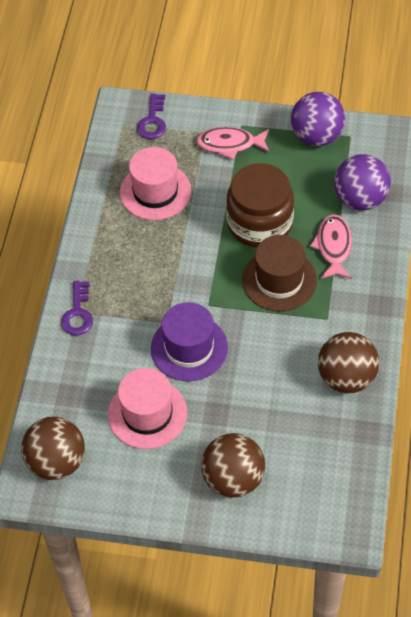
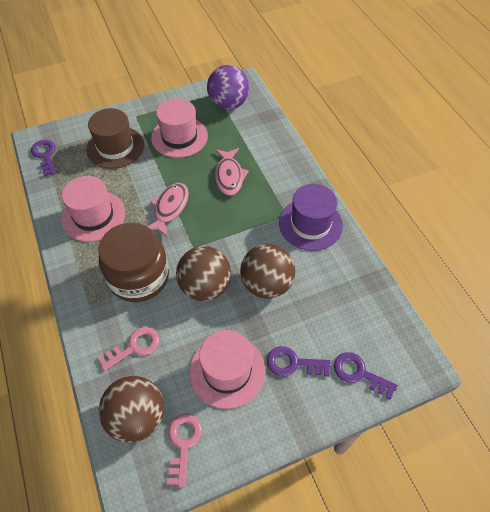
pink hat: [108,368,187,449] [120,147,191,220] = 2 -> [61,176,125,242] [151,98,208,158] [189,330,265,409] = 3
pink key: none = 0 -> [98,327,159,371] [167,414,202,487] = 2
purple ball: [291,92,345,146] [334,154,391,211] = 2 -> [207,65,250,110] = 1
purple key: [61,281,93,335] [137,93,166,139] = 2 -> [31,140,57,177] [267,346,331,377] [334,352,398,400] = 3

